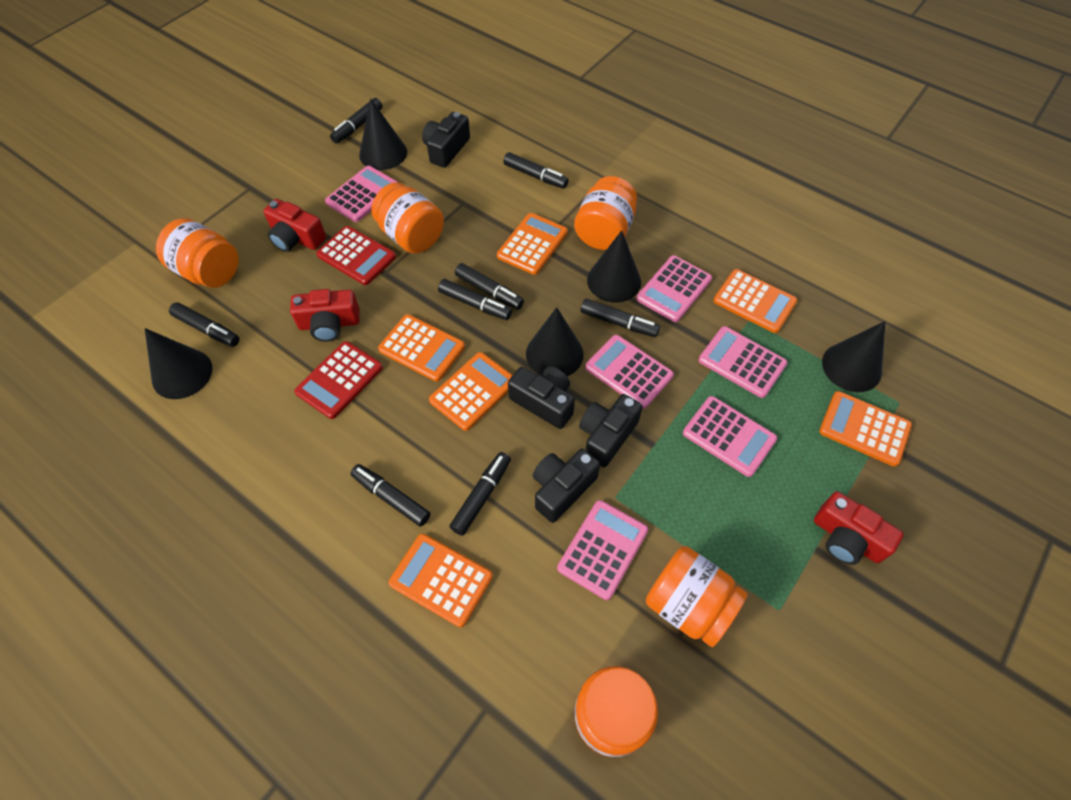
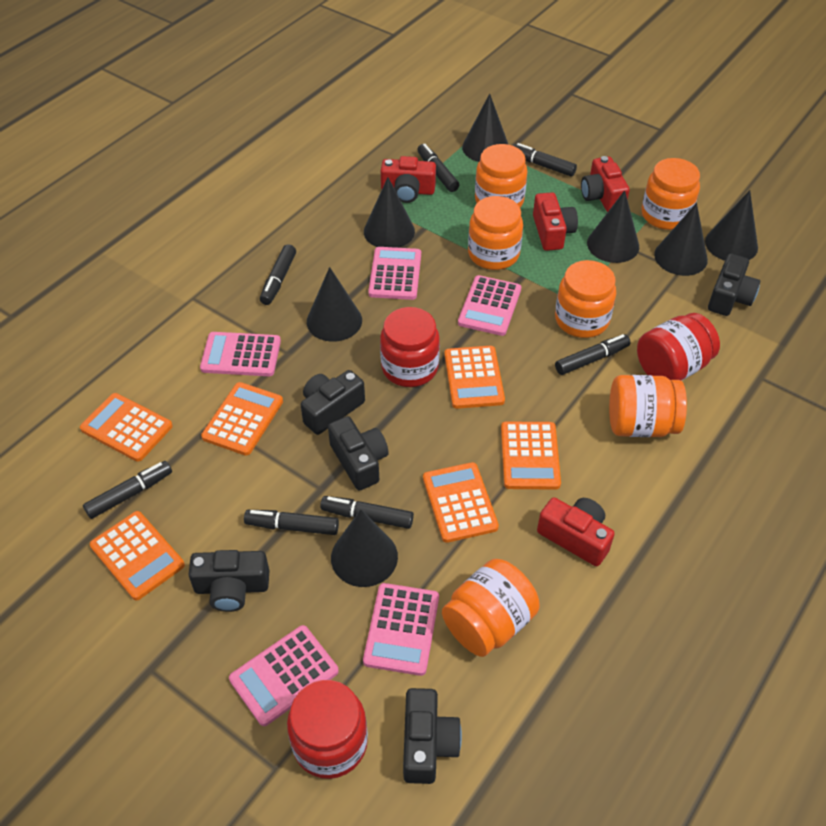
black camera: [422,112,470,168] [508,366,575,429] [533,449,600,523] [579,394,643,467] = 4 -> [188,550,269,612] [301,370,365,435] [328,416,389,490] [403,688,462,784] [708,253,761,316] = 5
black cone: [144,328,212,399] [359,98,407,170] [526,307,584,376] [587,230,641,302] [822,321,886,392] = 5 -> [307,267,362,342] [331,509,398,587] [364,177,415,248] [462,94,509,162] [587,190,639,263] [654,203,708,276] [705,190,758,261] = 7
black marker: [169,302,240,347] [330,98,383,144] [350,464,430,527] [438,279,512,320] [449,452,511,536] [455,263,524,310] [503,152,569,189] [581,299,660,337] = 8 -> [83,461,172,519] [244,510,339,535] [260,244,296,305] [320,496,414,529] [417,144,459,192] [513,143,577,176] [555,334,631,375] = 7
orange jar: [156,218,239,288] [371,182,444,254] [574,176,637,250] [575,666,658,757] [646,546,747,647] = 5 -> [442,559,540,657] [468,196,523,270] [475,144,527,207] [555,260,616,338] [609,375,687,437] [642,158,700,230] = 6
pink calculator: [325,166,397,222] [557,500,648,600] [585,335,674,409] [636,255,712,322] [683,396,777,477] [698,326,788,398] = 6 -> [200,332,281,376] [229,625,339,726] [363,583,439,676] [368,247,421,300] [458,275,522,336] = 5
red calculator: [294,341,383,419] [316,226,396,285] = 2 -> none = 0
red camera: [264,199,326,252] [290,289,360,342] [814,491,904,565] = 3 -> [381,156,436,203] [533,192,578,251] [537,497,615,566] [581,156,630,212] = 4
red jar: none = 0 -> [287,680,368,779] [380,307,440,387] [637,313,720,381] = 3

